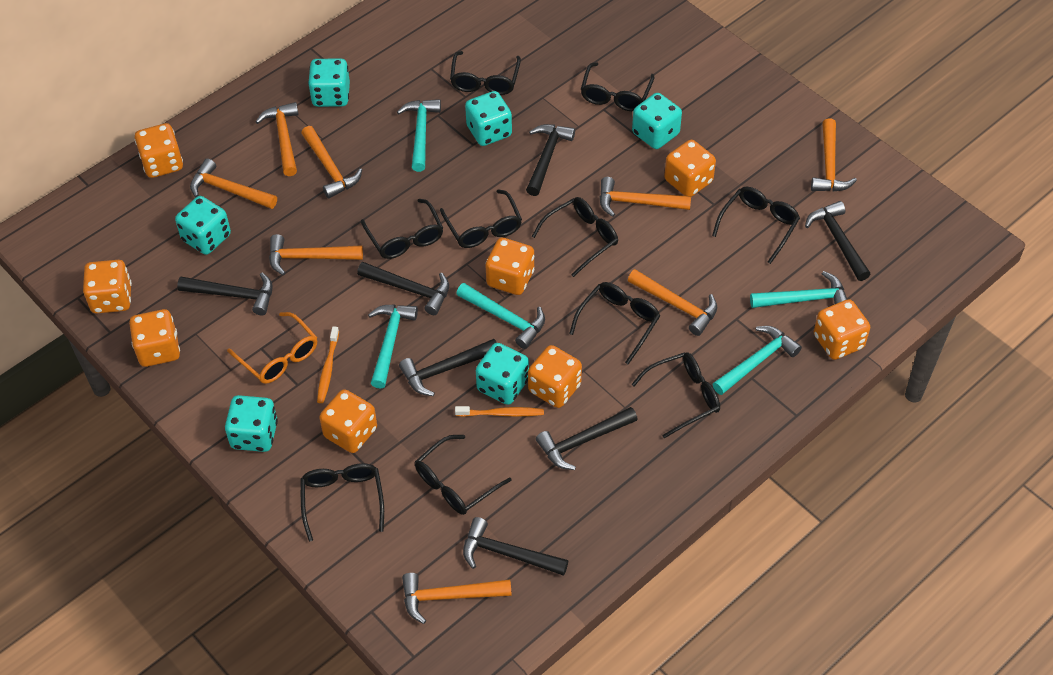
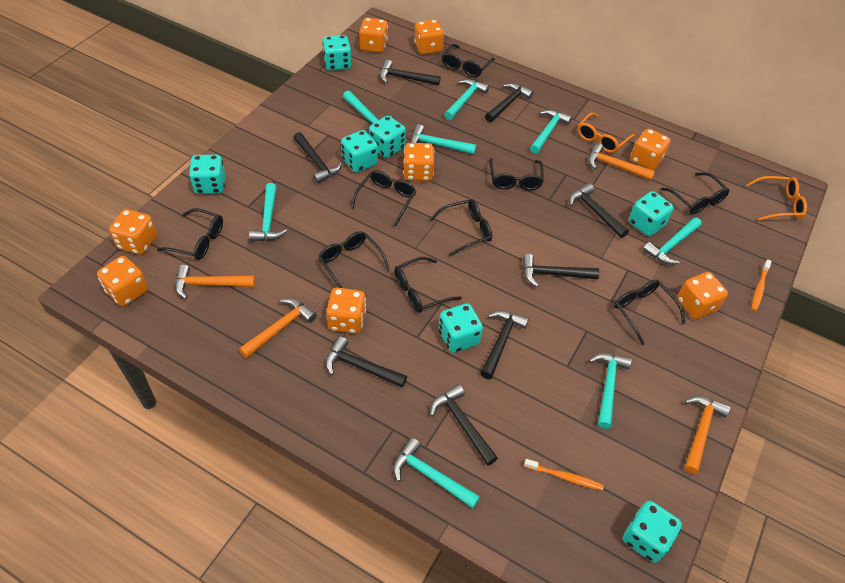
black glasses: [301,463,384,542] [361,199,443,259] [415,435,512,515] [440,189,522,248] [450,51,521,95] [532,197,618,277] [569,282,660,364] [581,62,655,111] [631,352,720,438] [712,187,800,264] = 10 -> [157,208,223,260] [318,231,390,288] [351,170,416,227] [394,257,462,313] [430,199,492,256] [442,44,495,77] [490,158,544,190] [614,280,686,345] [661,172,730,214] = 9
black hammer: [177,273,273,315] [357,262,449,315] [399,339,497,396] [463,517,568,576] [526,124,575,196] [536,407,638,470] [805,201,871,281] = 7 -> [293,132,342,183] [325,336,407,388] [380,60,441,85] [430,384,498,466] [480,311,529,379] [485,83,534,122] [523,254,599,287] [569,183,629,238] = 8
orange glasses: [227,312,317,384] = 1 -> [577,112,635,153] [746,176,807,221] = 2
orange hammer: [190,158,277,209] [256,102,299,176] [269,234,363,276] [301,126,362,199] [402,573,512,624] [600,177,691,217] [628,269,717,336] [811,118,857,192] = 8 -> [175,265,255,299] [239,298,317,358] [588,143,655,180] [685,396,730,474] = 4
turquoise dice: [175,196,231,255] [225,395,278,452] [308,58,350,107] [465,91,512,146] [476,343,529,405] [632,93,682,149] = 6 -> [189,154,225,194] [322,35,352,71] [341,130,378,173] [369,116,406,158] [439,303,483,353] [623,501,682,563] [629,191,674,236] = 7
turquoise hammer: [368,304,418,389] [397,99,441,172] [456,283,545,349] [713,326,802,395] [750,271,848,308] = 5 -> [249,183,287,242] [343,91,392,134] [393,437,480,508] [411,124,476,154] [444,79,489,120] [530,109,572,154] [589,353,632,429] [643,217,702,265] = 8

